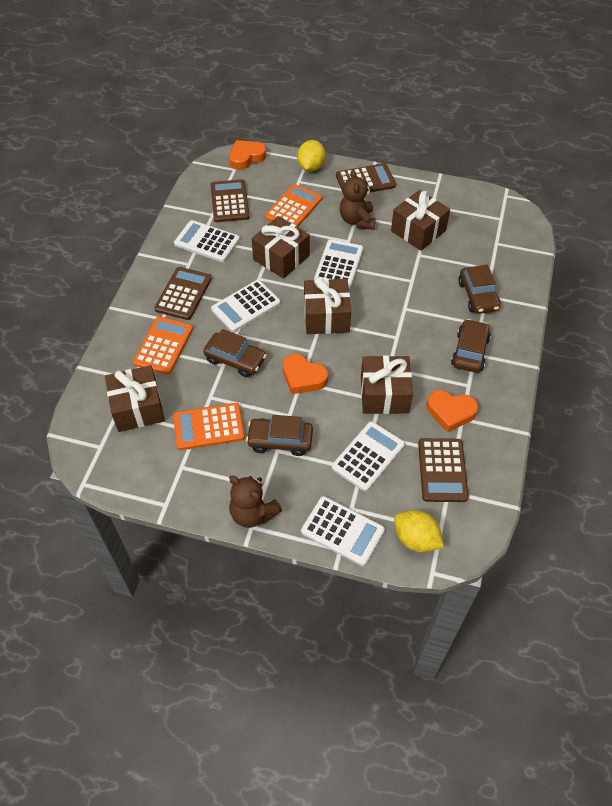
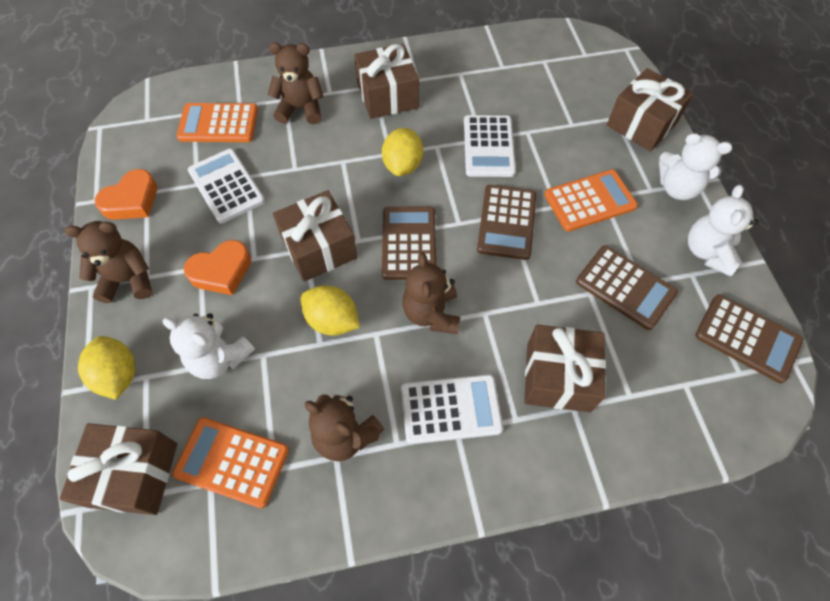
brown car: [203,329,267,377] [246,415,313,456] [451,319,491,373] [458,265,500,314] = 4 -> none = 0
brown teddy bear: [229,476,282,528] [340,169,376,230] = 2 -> [65,221,152,303] [268,43,324,124] [305,394,384,461] [402,252,460,334] = 4
orange heart: [229,140,266,170] [283,354,328,394] [427,390,478,432] = 3 -> [95,169,157,220] [184,240,251,295] = 2
white calculator: [174,220,240,262] [211,280,281,332] [301,496,385,566] [314,239,363,289] [332,421,405,492] = 5 -> [188,149,265,224] [401,374,503,444] [464,115,516,177] = 3
white teddy bear: none = 0 -> [162,313,255,379] [659,133,732,200] [688,185,758,277] = 3
yellow lemon: [297,140,326,172] [394,510,444,552] = 2 -> [78,336,136,400] [301,286,360,336] [382,128,423,176] = 3

